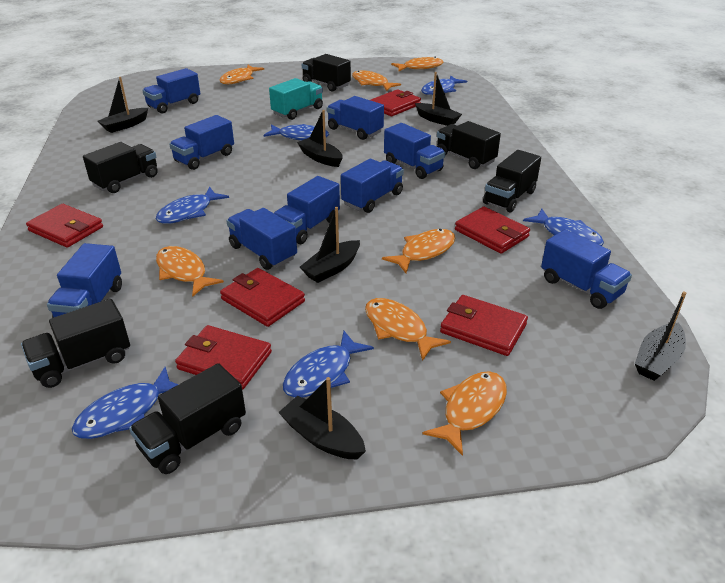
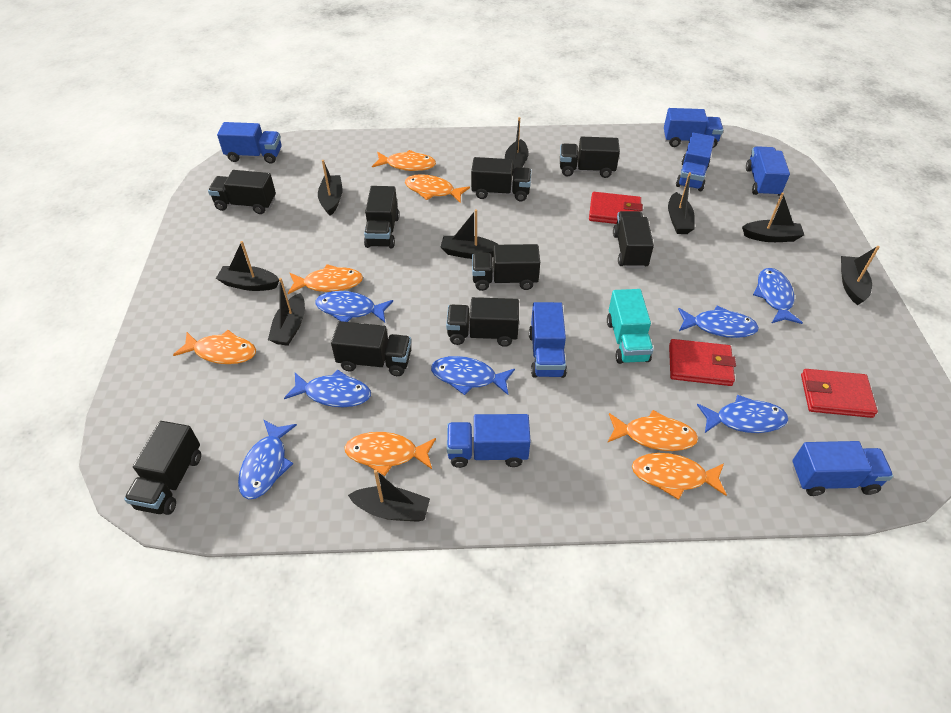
black boat: [98,77,148,133] [278,377,366,460] [297,110,342,167] [300,207,360,283] [415,72,462,126] [635,292,686,381] = 6 -> [216,241,279,291] [268,278,305,346] [318,160,342,216] [348,470,430,522] [440,209,499,259] [505,117,529,176] [668,172,695,234] [742,192,804,242] [841,246,880,305] = 9
black truck: [21,299,130,388] [83,142,158,193] [129,363,246,474] [302,54,351,91] [437,121,501,169] [483,150,541,213] = 6 -> [124,421,201,515] [208,170,276,214] [331,321,411,376] [364,186,399,248] [446,297,519,347] [471,157,532,202] [472,244,540,291] [560,137,620,178] [613,211,654,268] = 9
blue fish: [72,367,179,439] [156,187,229,224] [264,124,329,141] [283,331,374,398] [421,75,467,95] [523,209,604,246] = 6 -> [238,420,297,499] [284,370,371,407] [315,291,393,323] [431,356,515,395] [678,306,759,338] [697,395,788,433] [753,268,803,324] = 7
blue truck: [47,243,122,318] [142,68,200,114] [169,115,234,170] [226,208,297,270] [274,176,340,244] [327,96,384,140] [341,159,404,213] [384,123,445,179] [541,229,632,309] = 9 -> [217,122,282,164] [447,414,531,468] [529,302,567,378] [664,108,723,148] [676,133,715,191] [746,146,790,197] [792,441,893,496] = 7
red wallet: [26,204,103,248] [175,325,272,389] [220,268,305,327] [371,89,421,116] [440,295,528,356] [455,207,530,254] = 6 -> [589,192,643,224] [669,339,736,386] [801,369,878,418] = 3

